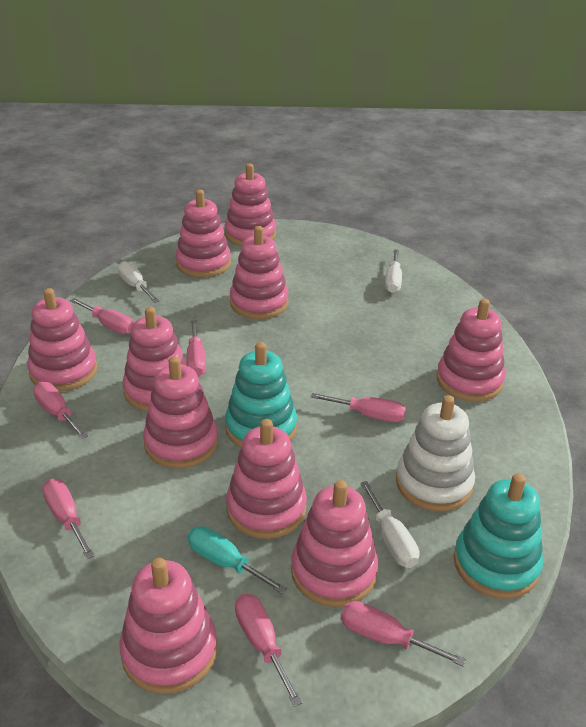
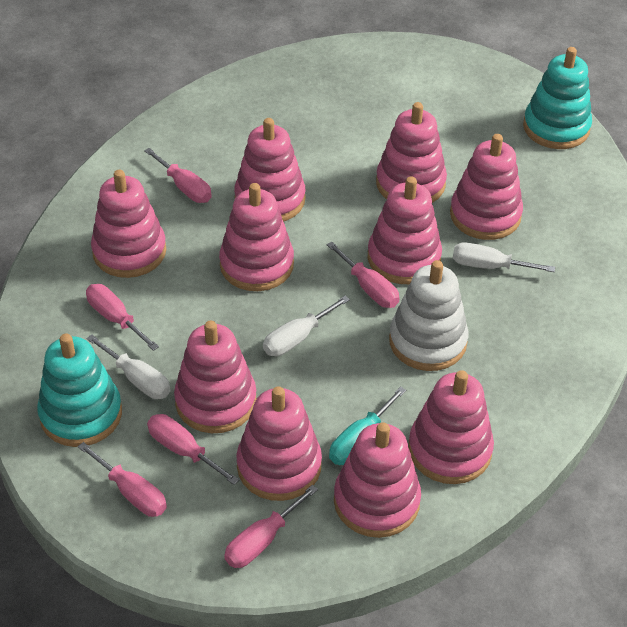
pink screwdriver: [33,382,88,439] [42,479,95,559] [70,298,134,334] [187,320,206,377] [235,594,303,707] [311,393,406,422] [340,601,466,667] = 7 -> [78,442,167,517] [86,284,159,351] [144,148,212,203] [147,414,239,485] [224,485,318,568] [327,242,400,308] = 6

